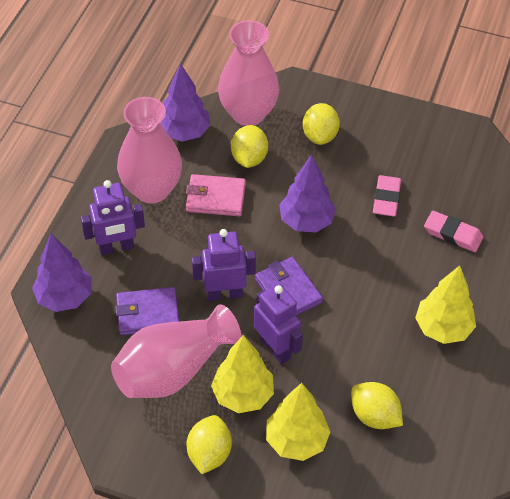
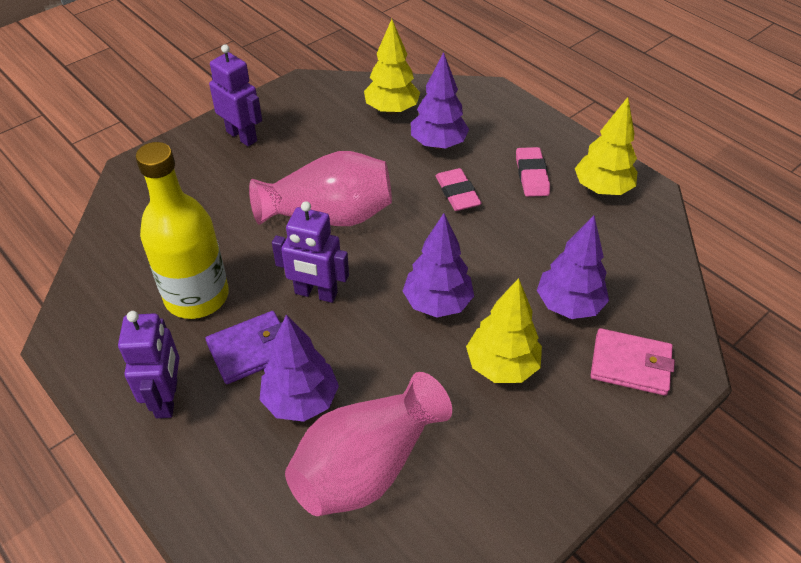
pink vase: [111,304,241,398] [117,97,182,204] [218,20,279,126] = 3 -> [249,151,392,226] [285,372,452,516] = 2
purple tree: [32,233,92,312] [161,63,210,142] [279,155,336,232] = 3 -> [260,314,339,422] [403,213,474,317] [411,52,469,149] [537,215,609,319] = 4
purple wallet: [115,287,179,335] [255,257,323,316] = 2 -> [206,311,282,384] = 1
yellow bottle: none = 0 -> [136,142,229,319] = 1
yellow lemon: [187,415,232,474] [231,125,268,168] [303,103,340,145] [351,382,403,429] = 4 -> none = 0

